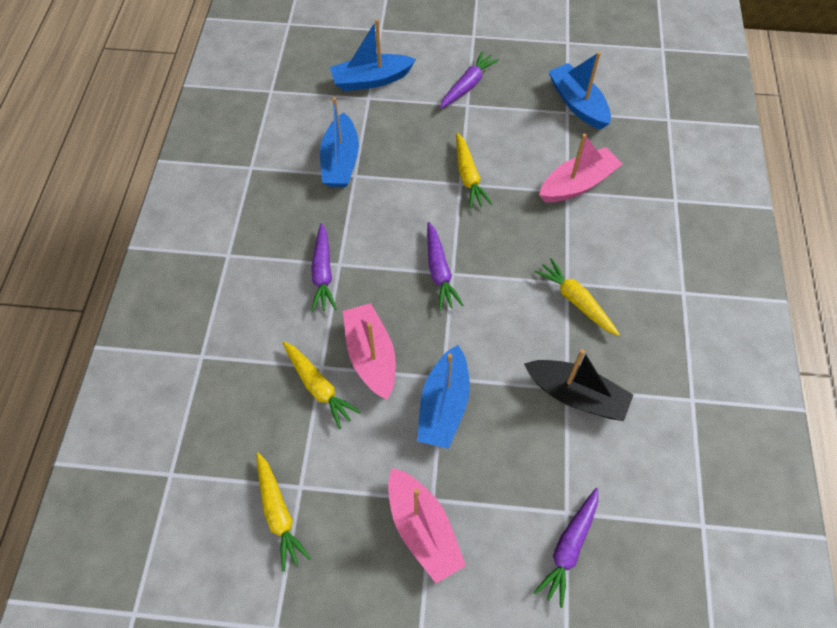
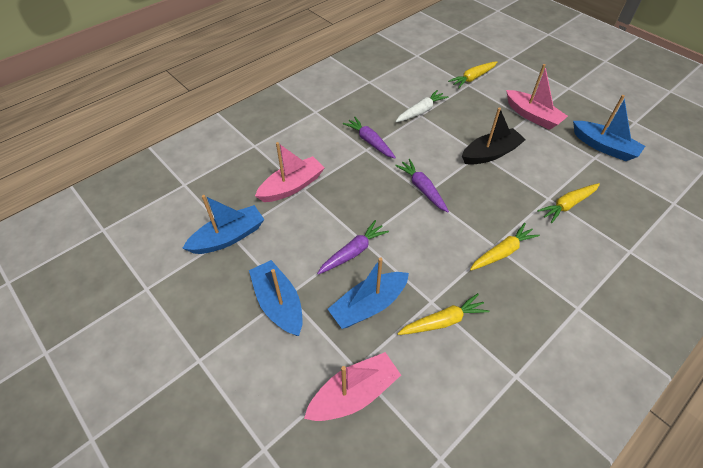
purple carrot: [311,223,337,312] [427,222,464,310] [440,51,499,109] [534,488,598,608] = 4 -> [317,220,389,275] [343,117,396,158] [395,159,449,213] = 3
white carrot: none = 0 -> [395,90,448,122] = 1

